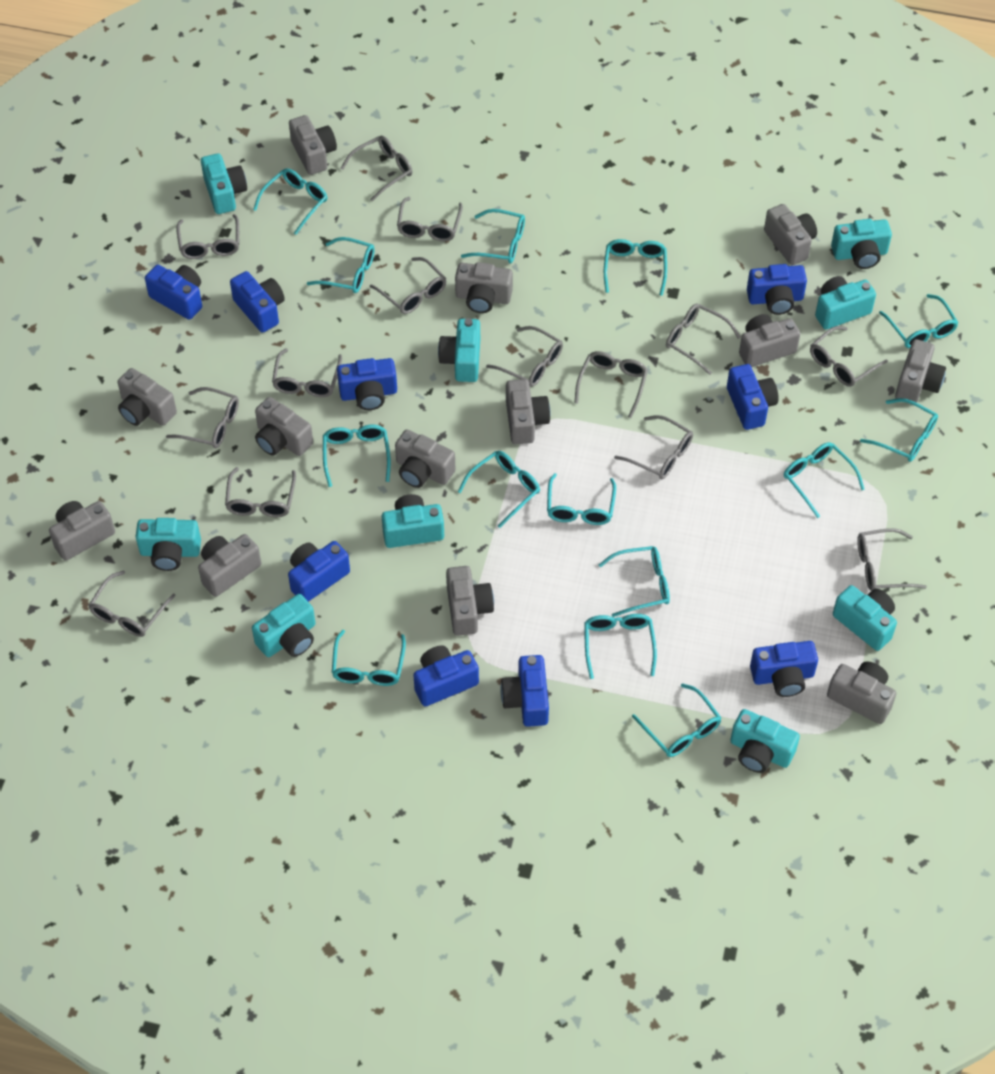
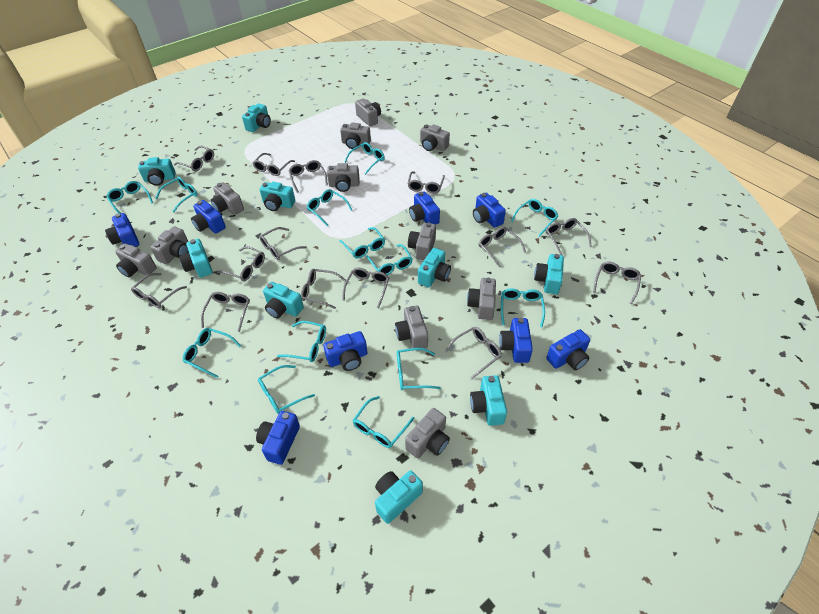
blue camera: [145,265,202,320] [230,271,285,333] [288,541,350,602] [337,358,397,410] [413,646,479,706] [500,655,549,727] [727,364,779,430] [747,264,807,315] [750,641,818,697] = 9 -> [105,213,139,247] [191,200,226,233] [256,411,300,465] [323,331,367,371] [409,191,440,225] [473,193,506,228] [499,318,533,363] [546,330,590,370] = 8
grey camera: [49,501,115,561] [118,368,177,426] [198,534,261,597] [255,397,313,456] [289,115,337,175] [395,429,455,488] [446,566,494,636] [455,262,513,313] [506,379,551,445] [739,314,800,367] [764,204,817,265] [827,661,896,724] [895,339,946,403] = 13 -> [115,243,156,277] [150,226,189,264] [211,182,244,215] [327,163,360,192] [340,122,371,149] [355,98,381,126] [395,305,428,348] [405,408,450,459] [408,222,436,260] [420,124,450,151] [467,278,496,320] = 11
turquoise glasses: [253,168,328,235] [307,237,375,293] [323,425,391,487] [332,630,406,686] [458,451,540,528] [461,209,525,263] [547,473,616,525] [584,614,657,679] [599,546,670,617] [604,239,667,296] [632,683,721,757] [784,442,865,518] [860,398,938,462] [879,294,959,348] = 14 -> [106,181,153,214] [156,177,197,212] [183,328,241,378] [258,365,315,414] [277,321,326,362] [307,189,352,226] [339,227,385,258] [344,142,385,175] [353,396,414,448] [366,244,413,275] [397,348,441,390] [501,288,545,327] [511,199,558,237] = 13

